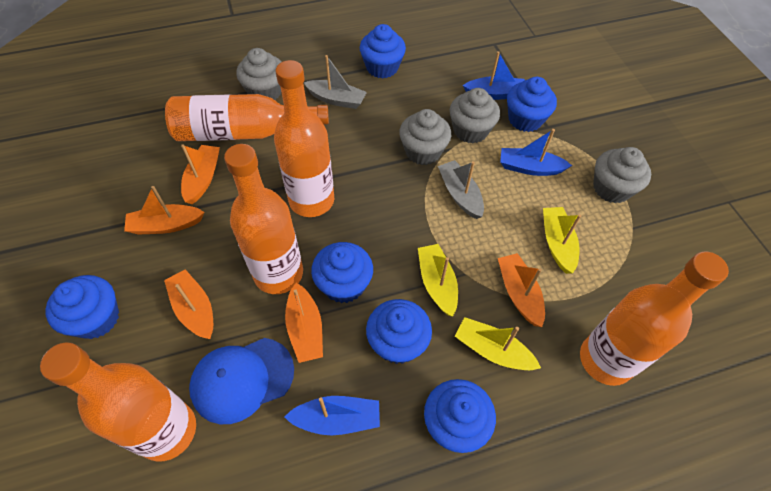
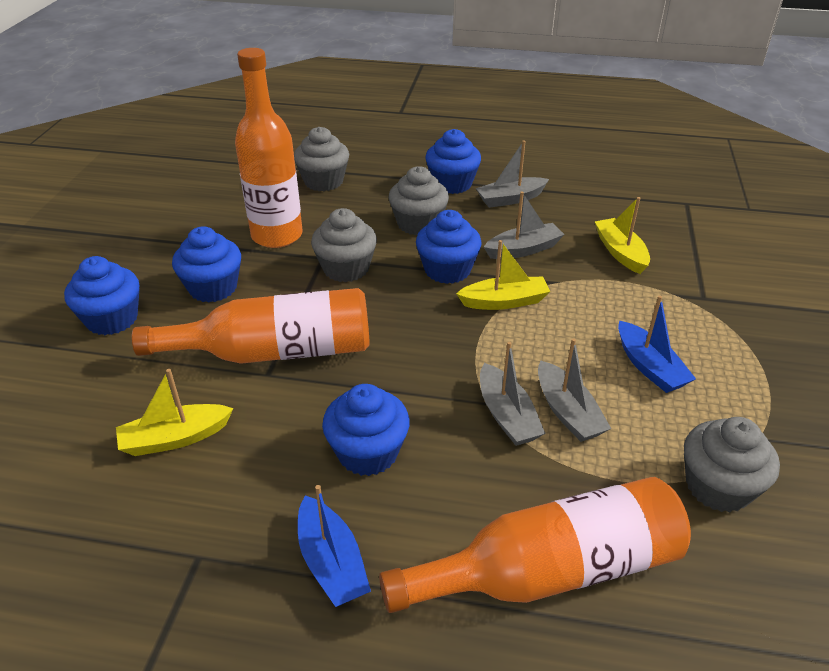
blue boat: [284,396,380,435] [463,51,525,100] [500,129,572,176] = 3 -> [298,485,371,607] [618,295,696,393] = 2
blue cap: [189,338,294,424] = 1 -> none = 0
blue cupcake: [45,275,119,339] [311,242,373,303] [360,24,406,78] [366,299,432,364] [424,379,496,453] [507,77,557,132] = 6 -> [64,256,139,335] [172,226,241,303] [322,384,410,476] [416,210,482,284] [425,129,481,194] = 5
grey boat: [304,55,367,109] [438,160,484,219] = 2 -> [476,140,549,208] [480,341,546,446] [484,191,565,259] [538,338,611,442] = 4
orange boat: [124,186,204,235] [164,269,213,339] [181,144,220,204] [285,283,323,363] [498,253,545,327] = 5 -> none = 0
orange bottle: [40,342,196,462] [165,94,329,141] [224,144,303,294] [274,60,334,217] [580,252,729,386] = 5 -> [132,288,370,364] [235,48,303,248] [379,477,691,613] = 3

